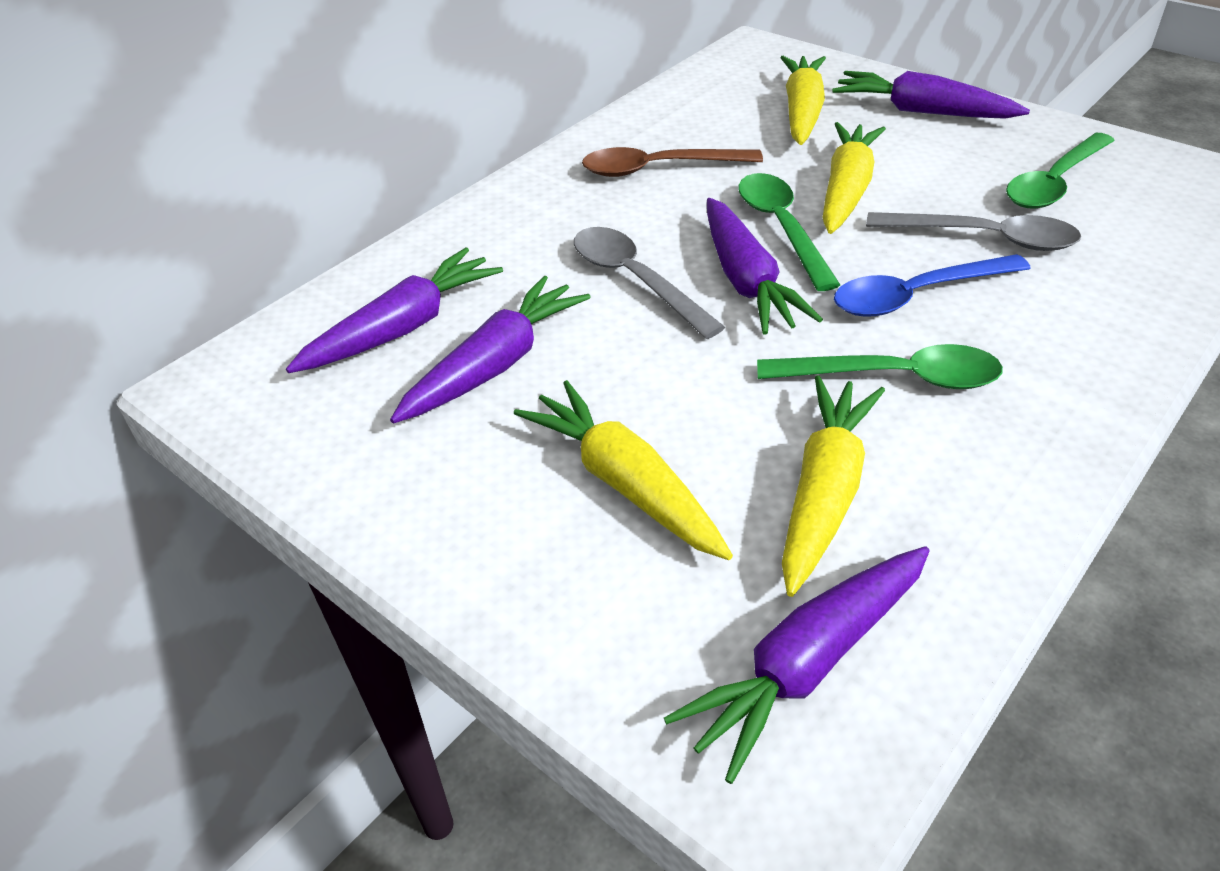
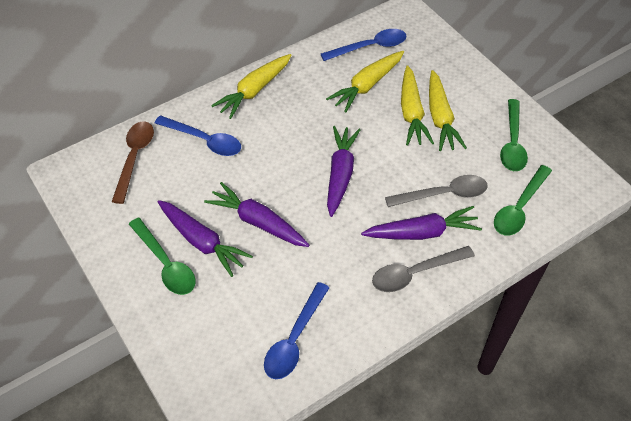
blue spoon: [834,254,1031,317] = 1 -> [155,116,241,156] [264,282,330,379] [321,29,407,61] = 3
purple carrot: [286,248,503,373] [390,276,591,424] [664,546,929,784] [707,198,823,335] [832,71,1030,119] = 5 -> [158,200,253,277] [204,182,309,247] [327,126,360,217] [361,206,482,240] = 4

